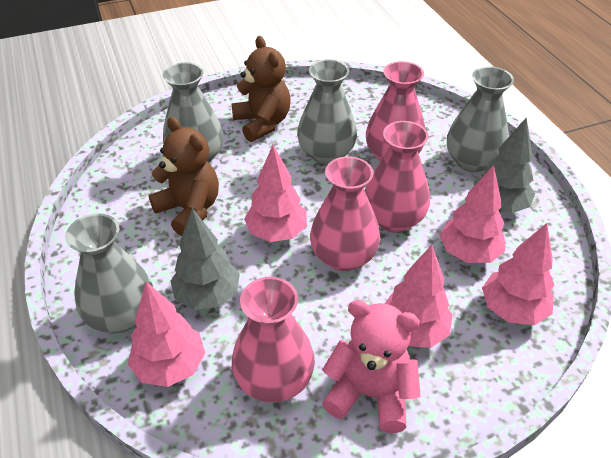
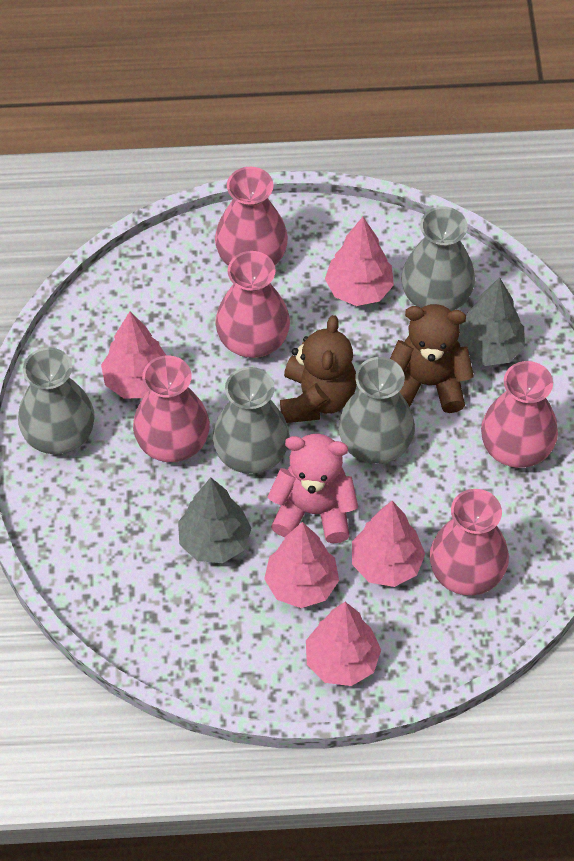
pink vase: [232,277,315,402] [310,156,380,271] [365,121,430,232] [366,61,425,161] = 4 -> [133,356,210,462] [215,167,288,266] [215,251,290,358] [430,489,509,596] [481,361,558,468] = 5

